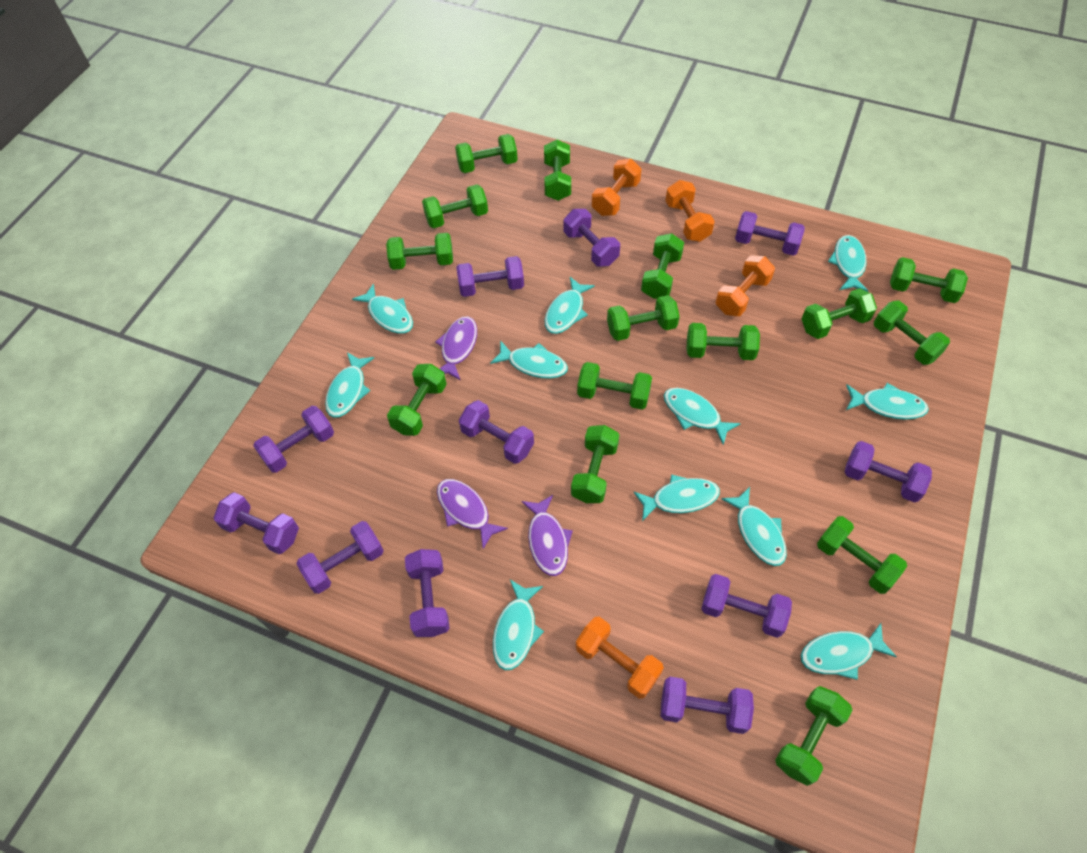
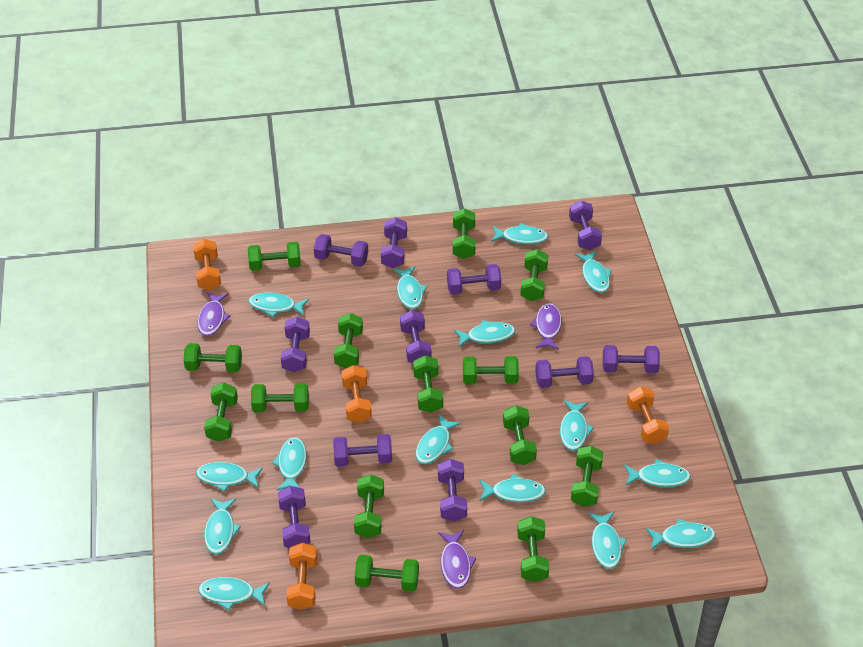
green dumbbell: [386,233,453,270] [387,364,447,436] [422,184,488,228] [455,134,518,173] [544,140,571,201] [571,425,619,503] [577,362,652,410] [607,295,680,341] [641,233,684,299] [687,323,760,360] [775,686,852,786] [802,288,877,339] [817,516,907,594] [874,301,950,365] [890,257,968,303] = 15 -> [184,343,242,373] [204,383,238,442] [248,242,301,271] [251,383,309,413] [334,313,363,368] [354,474,384,538] [355,555,419,592] [413,355,443,413] [453,208,476,259] [463,356,519,384] [503,405,537,465] [517,516,549,582] [520,249,548,301] [571,445,604,507] = 14
turquoise fish: [325,352,374,418] [352,283,413,334] [490,340,568,379] [493,580,544,670] [545,277,595,334] [634,474,720,521] [664,388,741,445] [721,487,787,566] [801,623,897,680] [828,235,868,292] [846,383,929,420] = 11 -> [196,462,263,492] [198,577,270,611] [204,499,241,554] [249,292,309,317] [272,437,307,491] [393,266,427,309] [416,414,461,464] [454,320,515,347] [480,474,546,503] [491,223,548,244] [560,400,594,451] [575,251,612,293] [589,512,627,569] [624,459,691,487] [646,519,716,550] = 15

